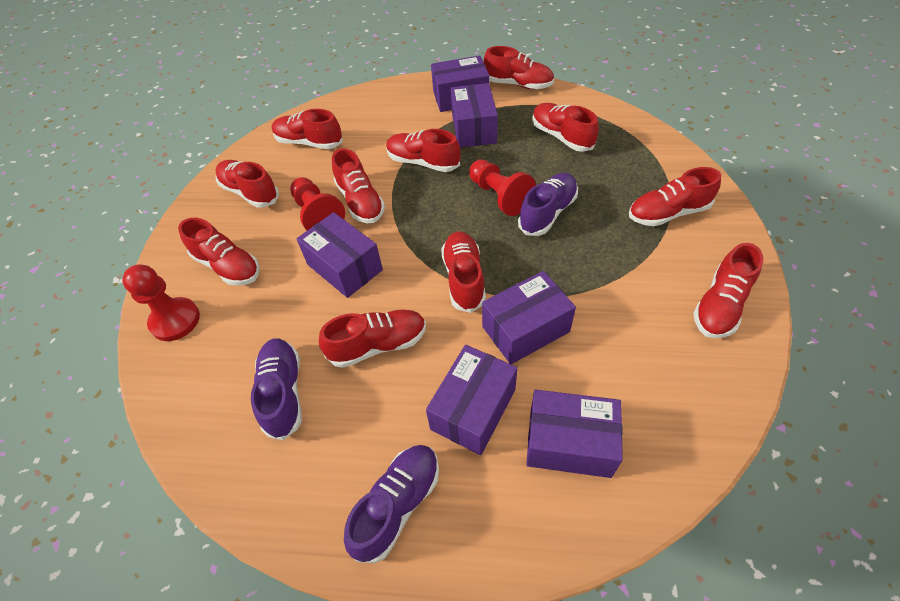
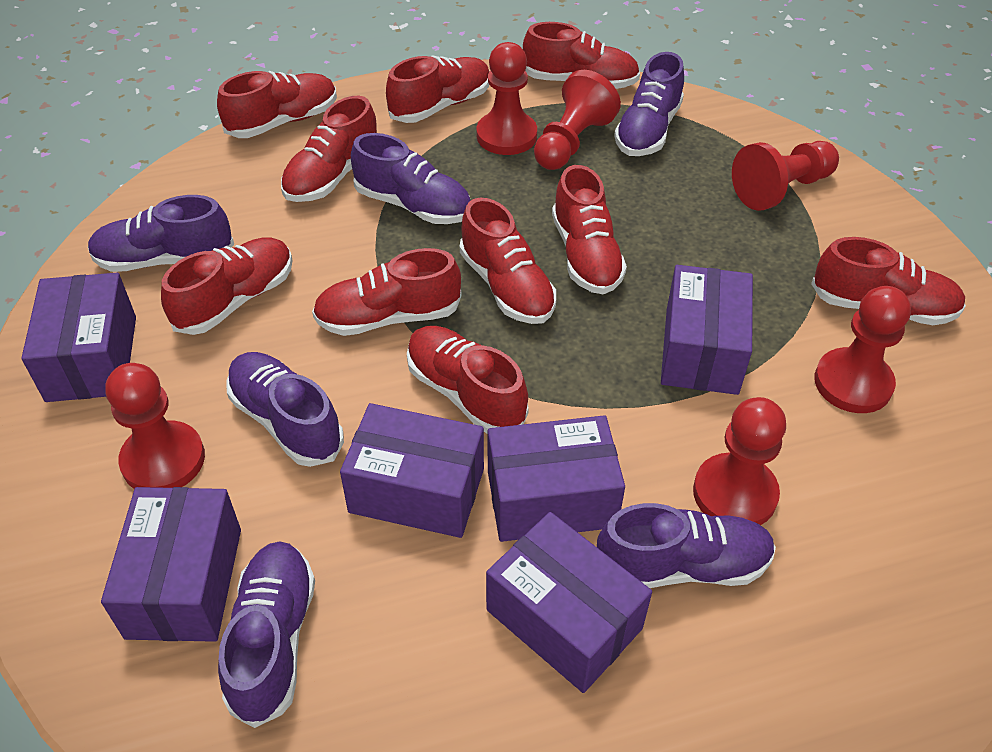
purple shoe: [251,338,302,440] [344,445,439,563] [518,173,578,236] = 3 -> [88,195,234,272] [218,541,315,728] [226,352,344,467] [351,133,471,224] [597,503,776,588] [614,52,684,156] = 6
red pawn: [122,264,200,341] [290,177,345,231] [469,159,536,216] = 3 -> [105,363,205,489] [477,42,537,155] [534,70,621,170] [693,397,786,525] [732,141,839,211] [814,286,911,413] = 6
red shoe: [178,218,260,286] [215,160,279,208] [272,109,343,149] [319,310,426,368] [332,148,385,223] [386,129,460,172] [441,231,486,313] [484,46,554,89] [532,103,599,152] [629,167,721,226] [693,243,763,338] = 11 -> [161,237,292,335] [217,71,337,138] [281,96,377,202] [312,248,461,336] [386,55,490,123] [407,326,529,434] [460,198,556,324] [523,22,640,89] [552,165,627,294] [811,237,966,325] = 10

